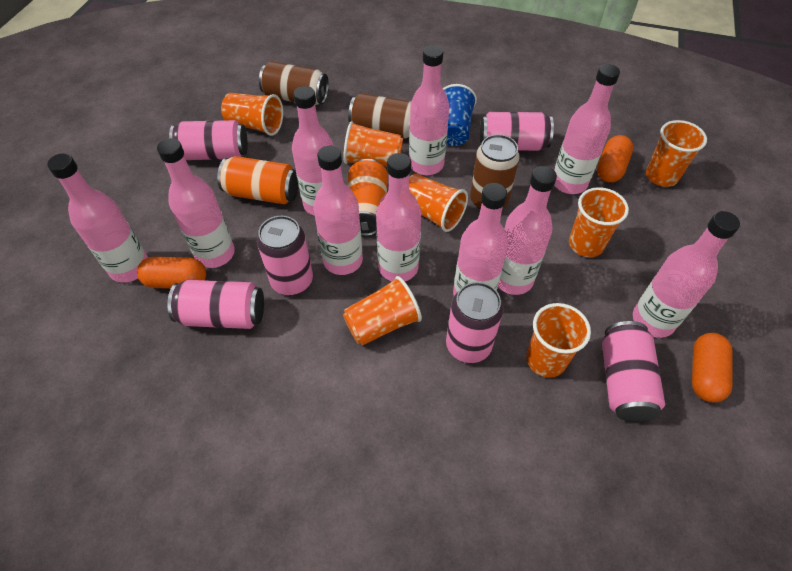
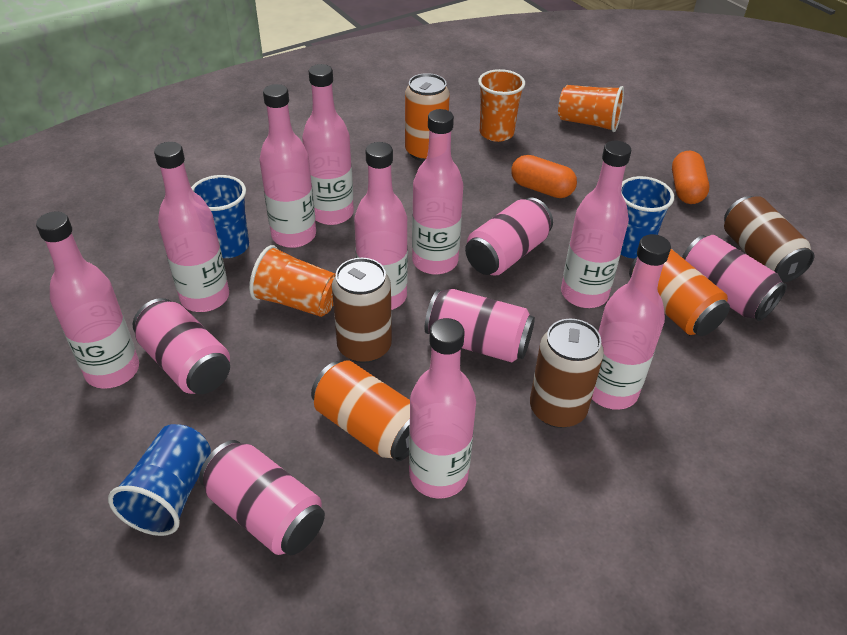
blue cup: [443,84,477,146] = 1 -> [108,424,211,536] [191,175,249,258] [621,176,674,258] = 3
orange can: [217,156,299,204] [347,159,388,236] = 2 -> [311,360,410,462] [405,73,450,161] [629,249,730,336] = 3
orange capsule: [137,257,206,289] [597,135,633,183] [692,333,733,403] = 3 -> [511,155,577,198] [672,151,709,204] = 2
orange cup: [221,93,283,136] [343,121,403,167] [343,276,422,346] [409,174,468,232] [526,303,591,378] [569,187,629,257] [646,120,707,187] = 7 -> [249,245,336,317] [478,69,525,142] [558,85,624,132] = 3
pink bottle: [47,153,148,283] [157,138,235,268] [292,86,333,216] [313,146,363,275] [376,153,421,281] [409,45,450,175] [453,183,508,296] [498,166,557,295] [554,64,620,194] [633,211,740,338] = 10 -> [36,211,139,389] [154,142,229,312] [259,84,316,248] [302,64,354,225] [354,142,408,310] [409,318,476,499] [412,109,463,275] [561,141,631,308] [592,234,671,410] = 9
pink can: [167,280,264,329] [169,120,248,160] [257,216,313,295] [446,282,503,363] [480,112,554,151] [602,321,665,422] = 6 -> [133,298,230,394] [199,440,325,555] [424,289,535,362] [465,198,553,276] [682,235,787,321] = 5

